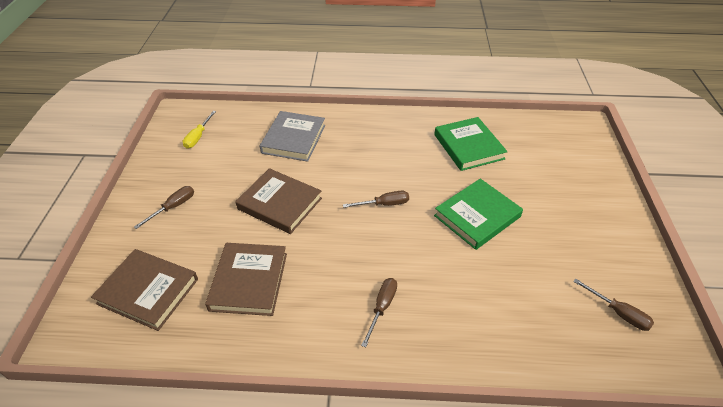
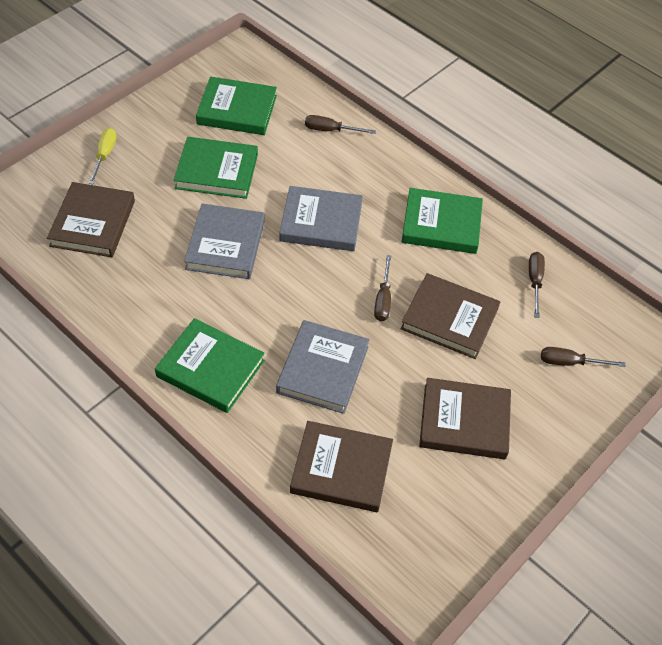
brown book: [91,249,198,331] [205,243,287,316] [235,168,322,234] = 3 -> [47,182,135,257] [290,421,393,512] [401,273,500,359] [419,378,511,459] = 4
green book: [434,117,508,171] [434,179,523,250] = 2 -> [155,318,265,413] [174,137,258,199] [196,76,277,135] [402,188,483,254] = 4
grey book: [260,111,325,162] = 1 -> [184,204,265,279] [276,320,370,414] [279,186,363,251] = 3

